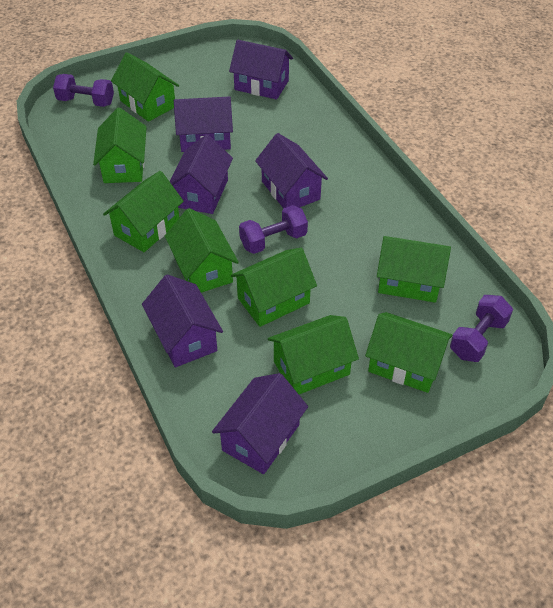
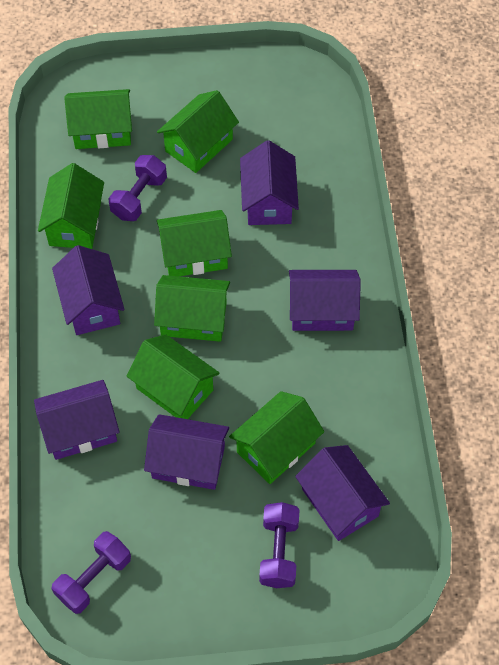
green house: [93,107,147,183] [103,171,184,252] [111,52,179,122] [165,208,239,293] [231,248,317,327] [268,315,359,394] [365,312,453,393] [377,236,451,303] = 8 -> [38,163,104,249] [64,89,132,149] [127,334,220,419] [154,275,230,342] [157,90,239,173] [157,210,232,276] [229,391,324,484] = 7

